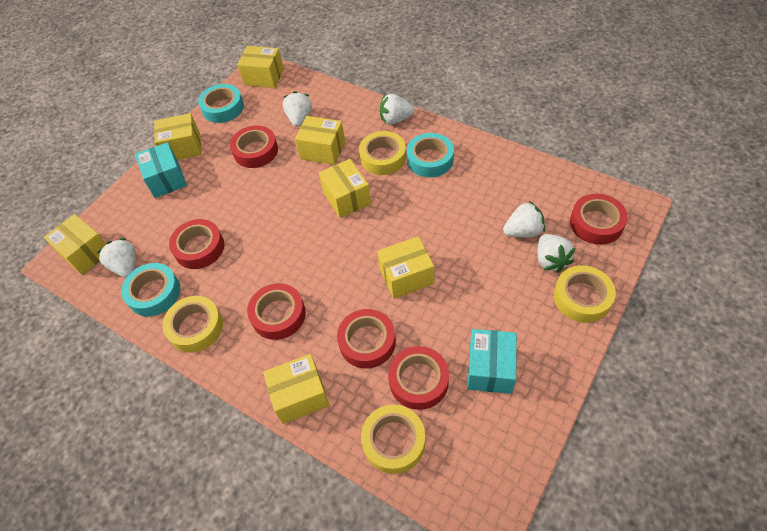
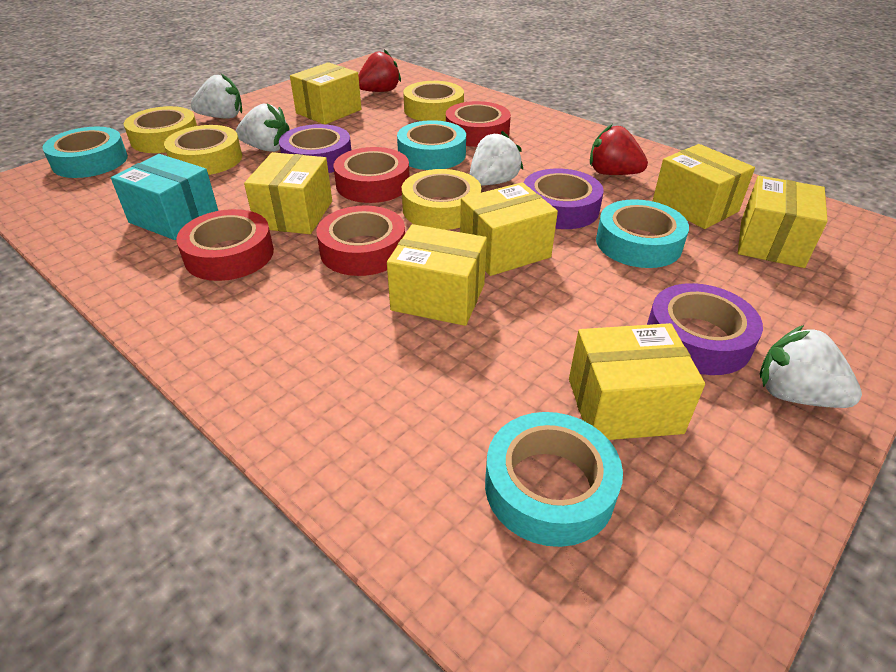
purple tape: none = 0 -> [279,124,351,173] [524,168,604,229] [647,283,763,375] = 3
red strawberry: none = 0 -> [358,49,401,92] [590,124,648,175] = 2
red tape: [169,219,224,269] [230,126,278,168] [247,283,306,340] [337,309,396,369] [388,346,449,410] [570,194,628,245] = 6 -> [176,209,274,281] [316,205,405,276] [334,147,410,203] [446,101,511,147] = 4
turquoise box: [135,142,187,198] [467,329,517,394] = 2 -> [111,154,218,240] = 1
turquoise tape: [121,263,180,316] [198,84,244,123] [406,133,454,177] = 3 -> [43,127,128,178] [397,120,466,170] [485,412,623,547] [596,199,689,268] = 4
white strawberry: [97,238,136,278] [283,91,312,127] [380,94,415,125] [503,201,545,237] [537,234,575,273] = 5 -> [191,74,242,119] [236,103,290,152] [470,131,524,186] [760,325,862,408] = 4

